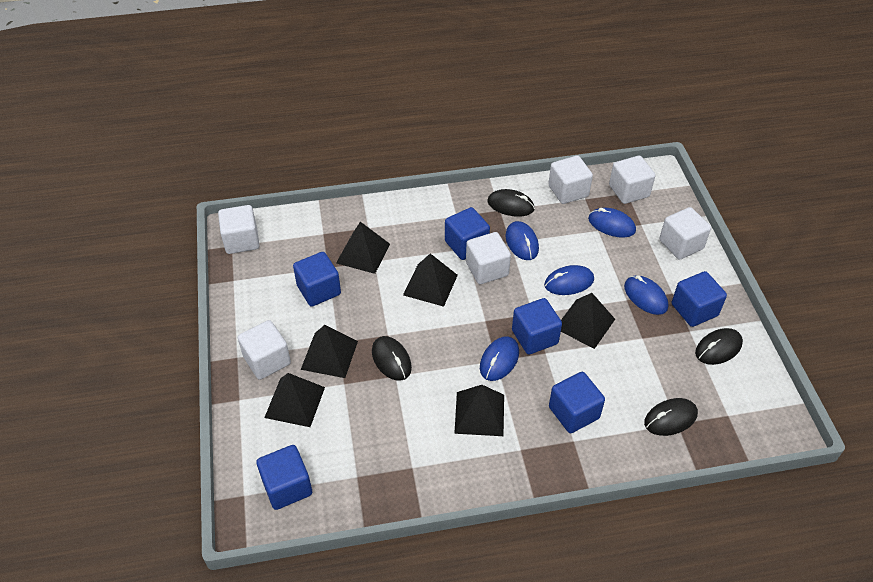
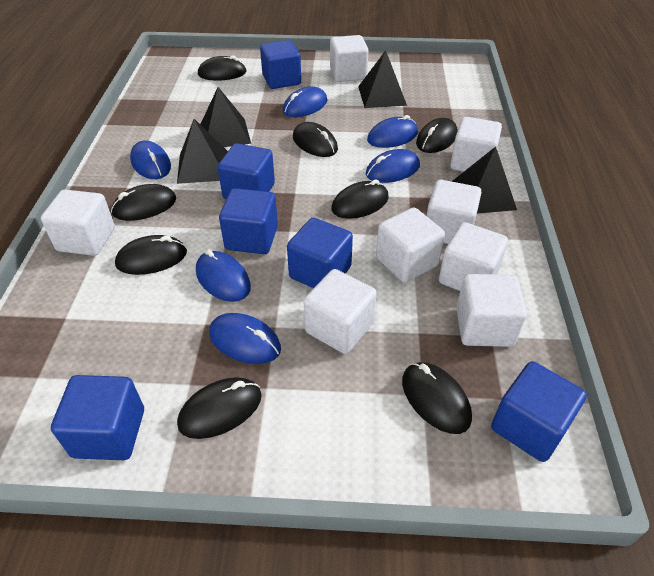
black mouse: [372,336,412,381] [487,189,535,217] [644,398,698,436] [695,328,743,365] = 4 -> [111,184,176,221] [115,235,187,275] [177,377,262,439] [198,55,247,81] [293,122,338,157] [331,179,389,219] [402,362,472,434] [416,118,458,153] = 8
black pyramid: [264,373,325,427] [301,325,358,378] [336,222,390,274] [403,253,458,307] [454,385,504,436] [561,293,615,349] = 6 -> [177,119,228,184] [200,87,251,147] [358,50,407,108] [451,147,517,214] = 4
blue mouse: [480,336,519,381] [505,221,539,260] [544,265,594,295] [588,208,636,238] [624,275,668,315] = 5 -> [130,140,171,179] [196,249,251,302] [209,313,281,364] [283,86,327,117] [366,149,420,183] [367,115,418,148] = 6
white cube: [218,205,260,254] [238,320,291,380] [466,232,511,284] [548,156,593,204] [609,156,655,204] [659,207,711,260] = 6 -> [41,189,115,256] [303,269,377,354] [330,35,369,82] [376,207,445,283] [426,180,482,244] [439,222,508,291] [450,117,502,172] [456,274,527,347] = 8

